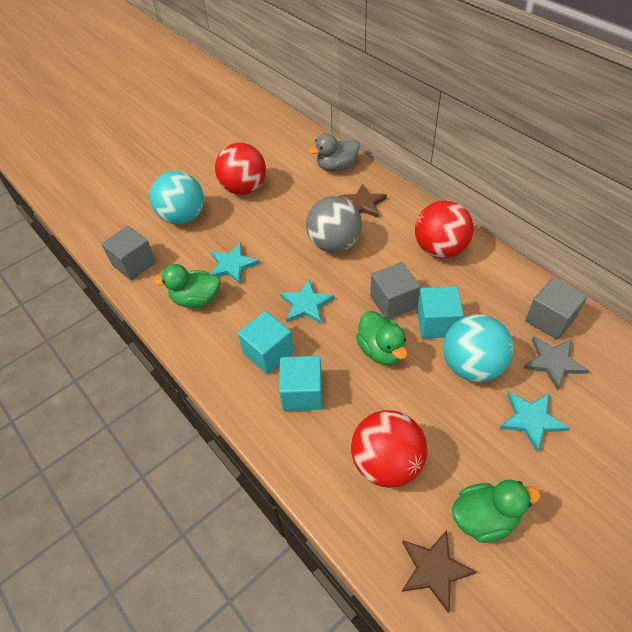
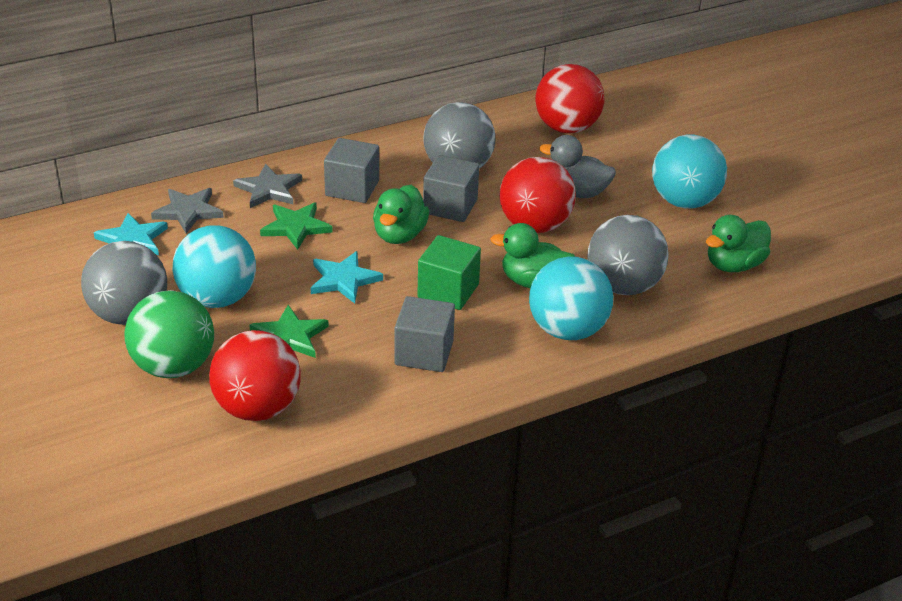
brown star: [339,184,387,218] [402,530,476,613] = 2 -> none = 0
green ball: none = 0 -> [124,290,214,378] = 1
green cube: none = 0 -> [417,235,481,310] = 1
green star: none = 0 -> [249,305,329,358] [260,202,333,250] = 2
grey ball: [306,196,362,253] = 1 -> [81,241,167,325] [423,102,496,169] [587,215,669,295] = 3
grey star: [523,336,589,391] = 1 -> [151,188,224,233] [233,164,302,208] = 2
turquoise ball: [150,171,204,225] [443,314,514,382] = 2 -> [173,226,256,308] [529,257,613,340] [652,135,727,208] = 3
turquoise cube: [238,311,294,374] [279,356,323,411] [417,286,464,338] = 3 -> none = 0
turquoise star: [210,243,260,284] [280,280,335,324] [500,392,569,452] = 3 -> [94,213,168,255] [311,251,383,303] = 2

